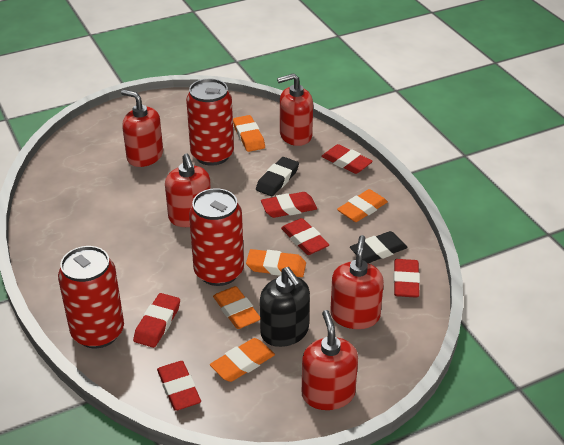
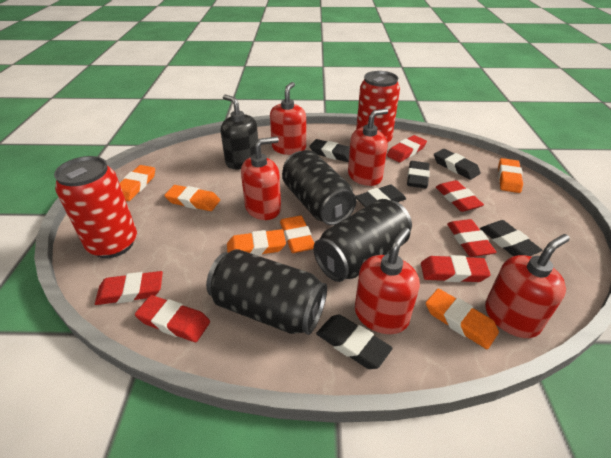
black can: none = 0 -> [206,249,327,335] [282,150,357,225] [313,199,412,282] = 3
black eraser: [256,157,299,196] [350,231,408,263] = 2 -> [309,139,350,162] [316,314,393,369] [356,184,406,207] [407,161,430,188] [434,149,480,180] [480,220,543,256] = 6
orange eraser: [210,338,275,382] [213,286,260,329] [233,115,265,152] [246,249,306,277] [337,189,388,222] = 5 -> [119,165,155,201] [164,185,220,211] [227,229,286,256] [280,216,314,253] [426,288,499,349] [498,158,523,193] = 6
red can: [58,246,124,348] [186,79,234,166] [189,188,244,286] = 3 -> [54,156,137,258] [356,71,400,143] = 2

